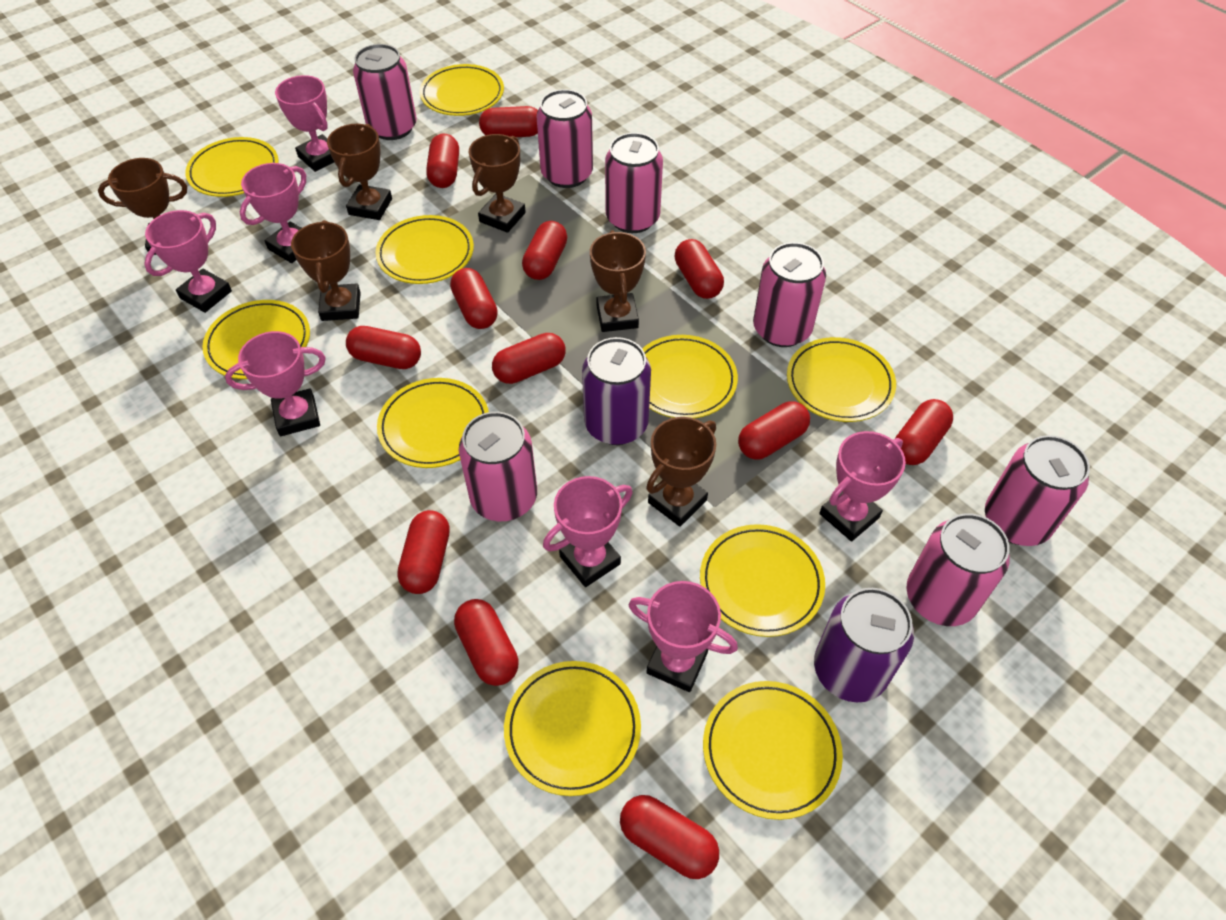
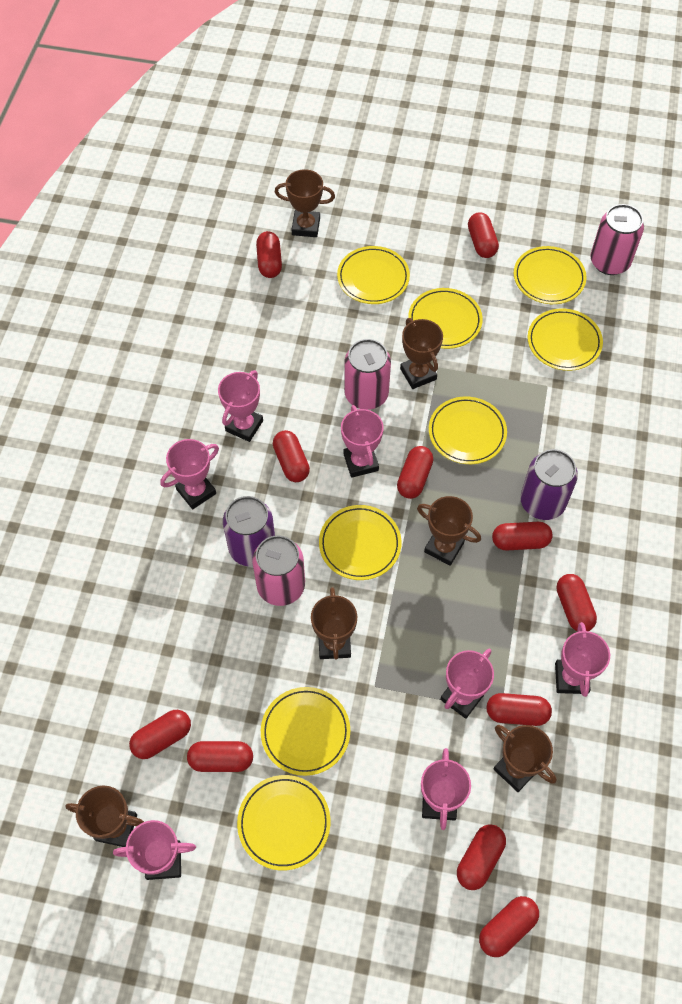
pink can: [353,44,417,140] [459,412,537,521] [537,89,593,188] [605,133,663,233] [753,242,826,347] [906,513,1010,626] [985,435,1090,546] = 7 -> [252,535,305,606] [344,339,391,410] [590,204,644,275] = 3
red capsule: [346,326,421,369] [397,510,450,594] [426,133,459,188] [450,268,498,329] [454,599,519,686] [479,106,538,137] [492,333,566,384] [522,221,567,280] [620,795,719,879] [675,239,724,299] [738,401,810,460] [895,399,953,465] = 12 -> [129,710,191,759] [187,741,253,772] [256,231,282,278] [273,430,310,482] [397,446,433,499] [457,824,506,890] [468,212,499,258] [479,896,539,957] [487,693,552,726] [492,522,553,550] [556,574,597,631] = 11
yellow plate: [185,137,279,197] [202,300,310,379] [376,215,474,284] [377,378,489,468] [419,64,504,116] [504,661,641,796] [642,335,738,419] [700,524,825,637] [703,681,843,820] [787,337,896,422] = 10 -> [237,775,330,871] [261,687,350,776] [319,505,401,580] [337,246,410,304] [408,288,483,349] [429,397,507,464] [514,246,587,304] [528,308,603,371] = 8

